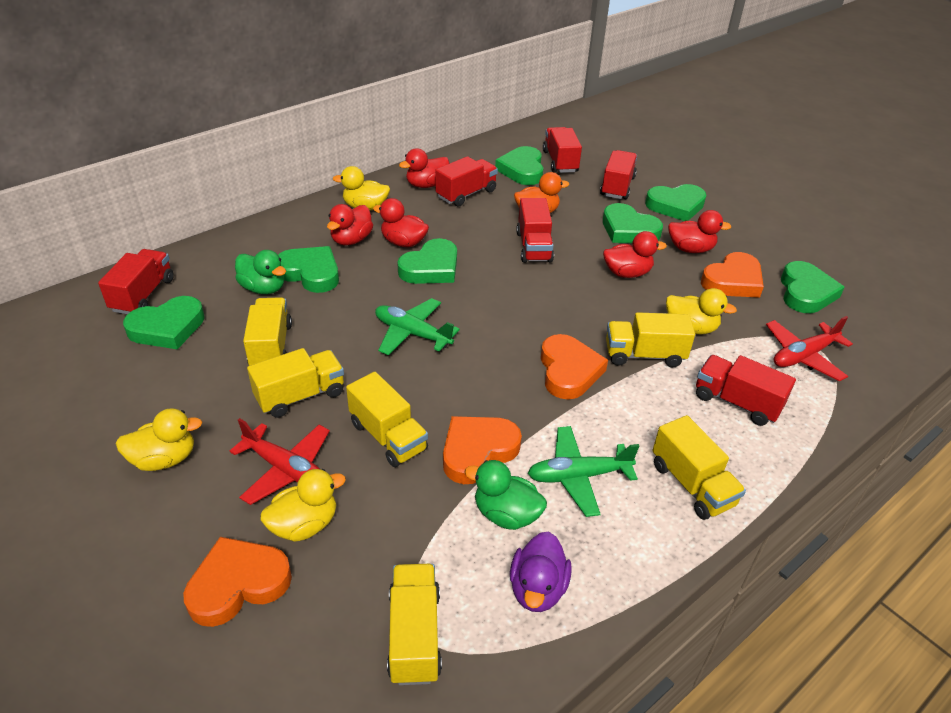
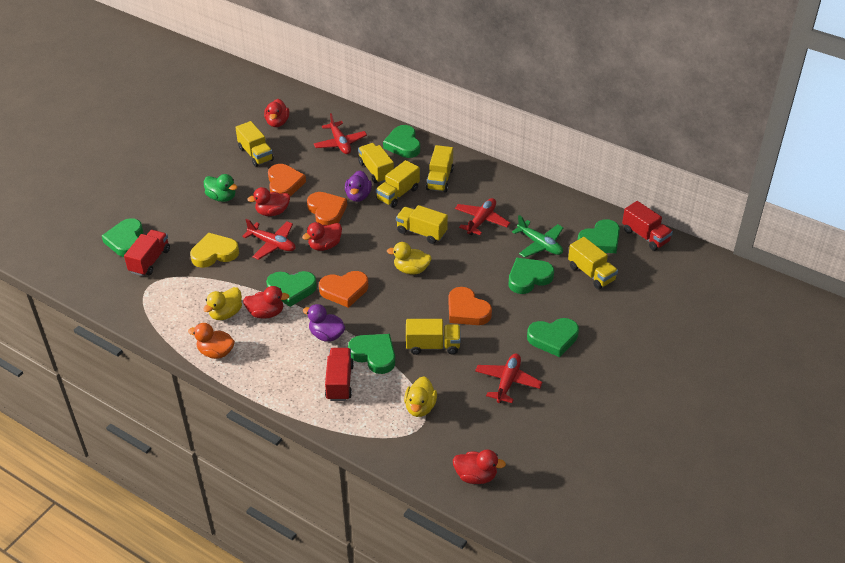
green duck: [235,250,286,294] [464,460,547,530] = 2 -> [204,174,238,202] = 1
green plane: [375,298,460,355] [528,426,639,517] = 2 -> [512,215,563,258] = 1
purple duck: [510,531,572,612] = 1 -> [303,304,345,342] [345,170,372,202] = 2
red plane: [230,418,330,505] [766,316,853,381] = 2 -> [242,219,296,260] [314,113,367,154] [455,198,510,235] [475,353,542,403] = 4
red truck: [98,249,174,314] [435,156,498,207] [516,198,554,263] [543,127,582,173] [600,150,637,199] [696,355,796,426] = 6 -> [124,230,170,276] [325,348,354,401] [622,201,673,251] = 3
yellow duck: [116,408,203,471] [260,469,346,542] [333,166,390,211] [666,288,737,335] = 4 -> [203,287,242,320] [387,242,432,274] [404,377,437,417] = 3
yellow heart: none = 0 -> [190,232,239,268] = 1
yellow truck: [243,297,292,366] [247,348,344,418] [346,372,428,467] [387,564,442,685] [606,312,695,368] [652,415,746,520] = 6 -> [235,121,274,167] [358,143,394,183] [376,160,420,208] [396,205,448,244] [406,319,461,355] [426,145,454,193] [568,237,618,289] = 7

